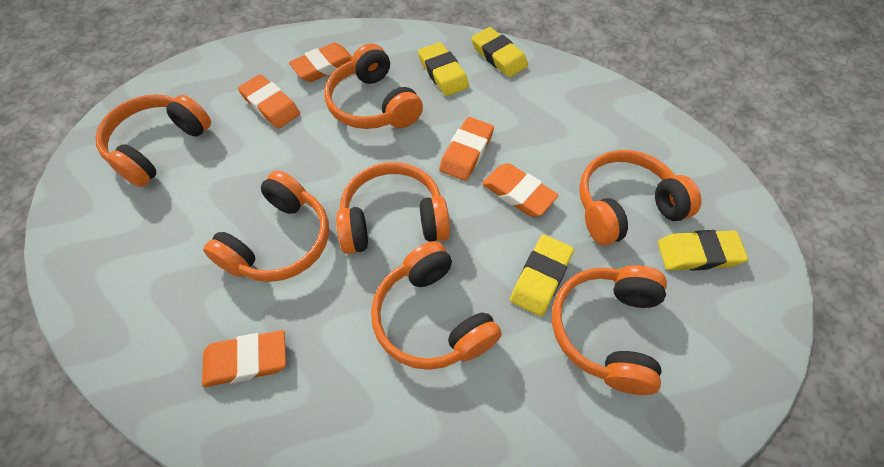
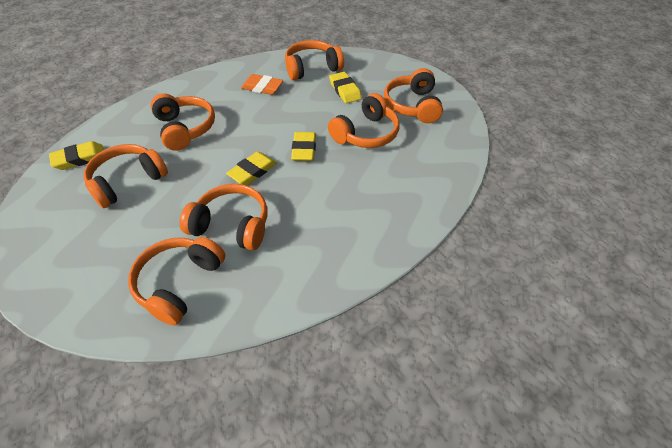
orange eraser: [202,330,286,387] [238,74,300,129] [289,42,352,82] [439,117,494,181] [482,163,559,217] = 5 -> [241,74,283,95] = 1

